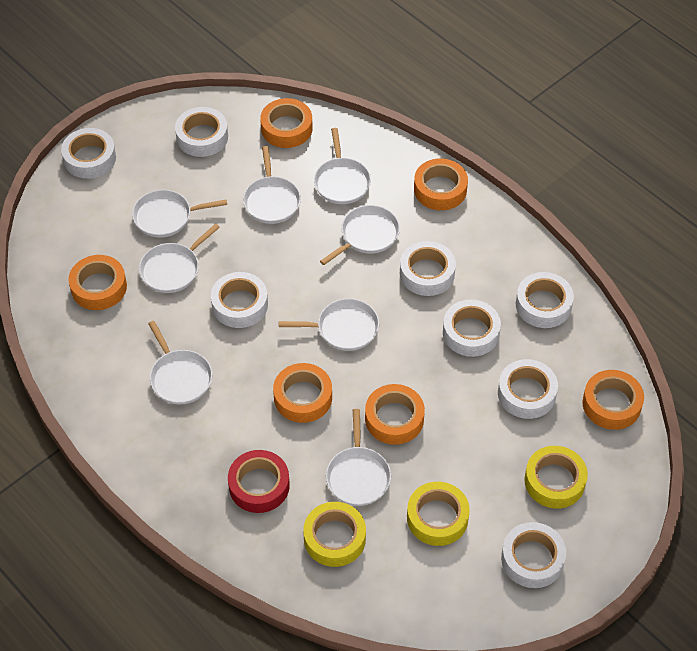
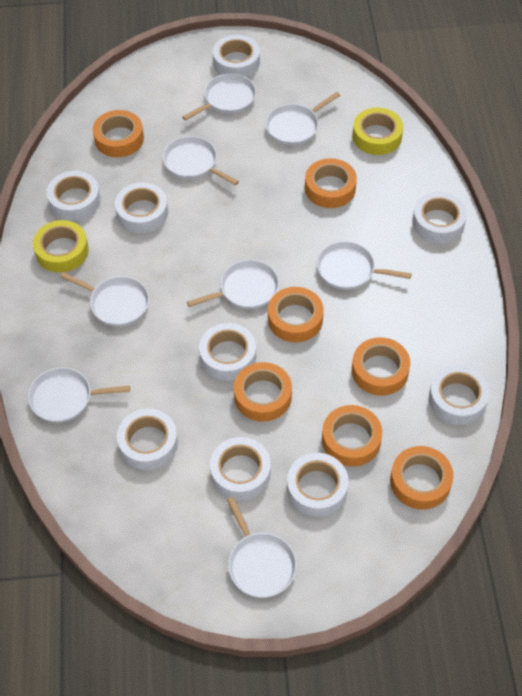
orange tape: [68,255,127,310] [260,98,313,148] [273,363,332,423] [365,384,425,445] [414,159,468,210] [582,370,644,430] = 6 -> [93,110,144,157] [234,362,292,422] [268,287,324,343] [305,158,357,208] [322,405,382,467] [352,337,410,396] [390,446,453,510] = 7
red tape: [228,450,290,513] = 1 -> none = 0
white tape: [61,128,116,179] [175,107,228,157] [211,272,268,328] [400,241,456,296] [443,299,501,357] [498,359,558,419] [501,522,566,588] [516,272,574,328] = 8 -> [47,171,101,221] [115,182,168,233] [117,409,178,470] [199,323,256,380] [210,437,271,500] [213,35,260,77] [287,453,349,517] [412,192,467,243] [429,365,490,425] = 9
yellow tape: [303,502,366,567] [407,482,470,546] [524,446,588,509] = 3 -> [33,220,89,273] [353,108,403,155] = 2

